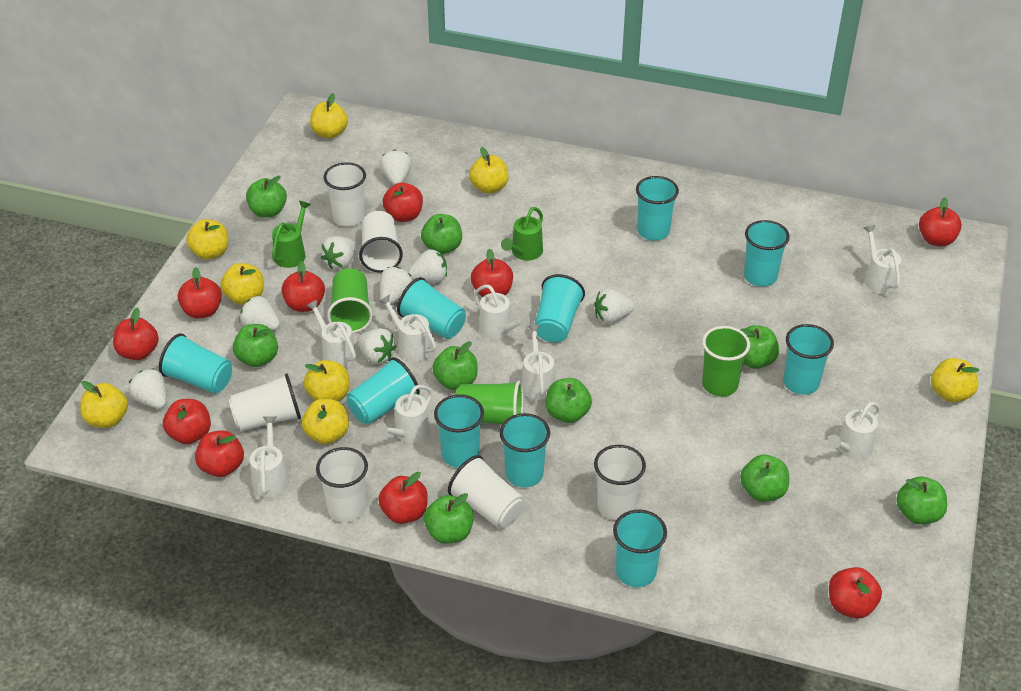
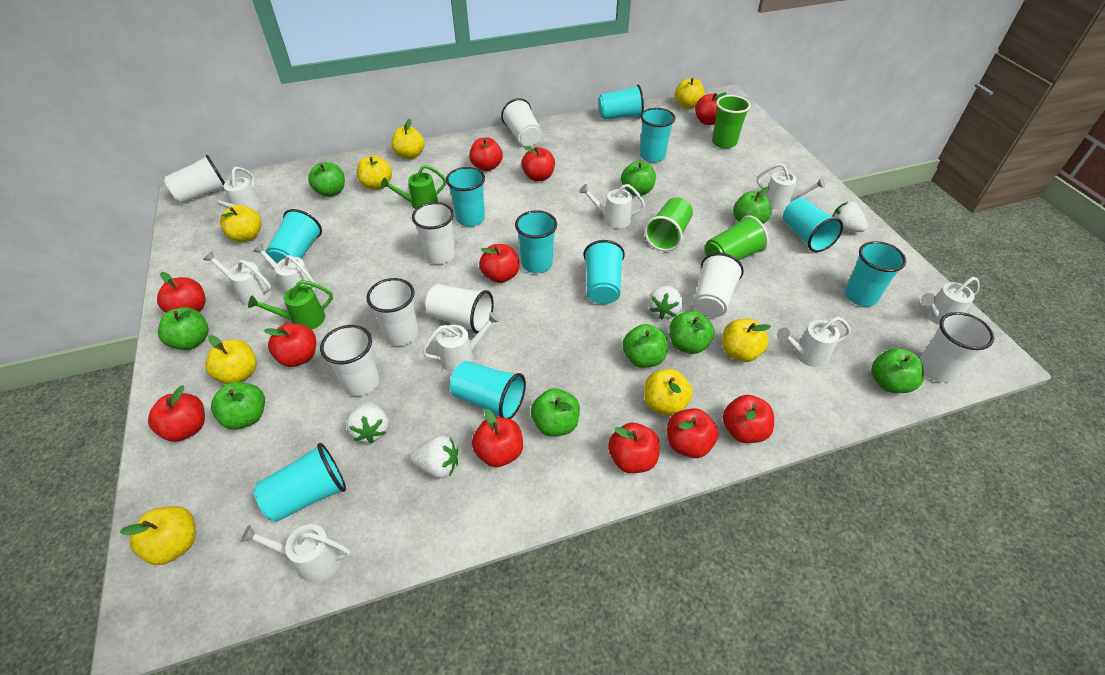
red apple: [113,308,159,360] [163,399,211,444] [178,267,222,318] [195,430,244,477] [282,261,325,312] [378,472,428,524] [383,183,423,222] [471,249,513,297] [829,567,882,619] [919,197,962,246] = 10 -> [148,385,205,442] [157,272,205,313] [264,323,316,367] [469,137,503,171] [472,409,523,467] [479,244,520,283] [521,146,555,181] [608,422,660,473] [667,408,719,458] [695,92,727,125] [723,395,774,443] = 11
white cup: [229,373,301,431] [316,447,368,522] [324,162,366,227] [359,211,403,273] [448,455,524,529] [594,445,646,520] = 6 -> [164,155,225,203] [320,325,379,396] [366,278,419,346] [412,202,455,264] [425,284,494,334] [501,98,542,147] [693,253,744,318] [920,312,994,383] = 8
white strawberry: [129,368,167,409] [239,296,280,330] [321,236,355,269] [357,328,397,364] [380,149,412,185] [380,267,413,305] [408,249,447,283] [594,289,635,324] = 8 -> [346,401,389,443] [410,435,458,478] [648,286,683,320] [832,201,868,232] = 4
white watering can: [250,416,289,497] [306,300,356,368] [376,385,432,443] [379,294,436,361] [474,285,531,339] [522,325,555,400] [827,402,880,459] [864,225,901,294] = 8 -> [203,251,271,306] [208,167,261,211] [240,524,351,583] [253,243,315,295] [422,312,500,372] [579,184,645,229] [757,163,825,209] [777,317,851,367] [921,277,980,326] = 9

